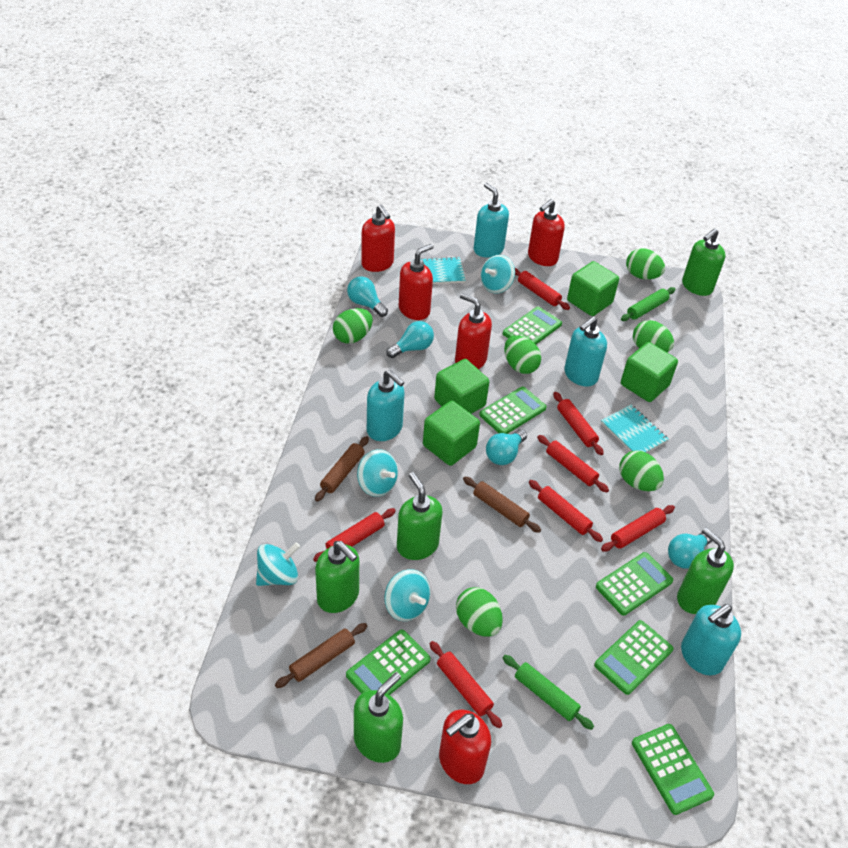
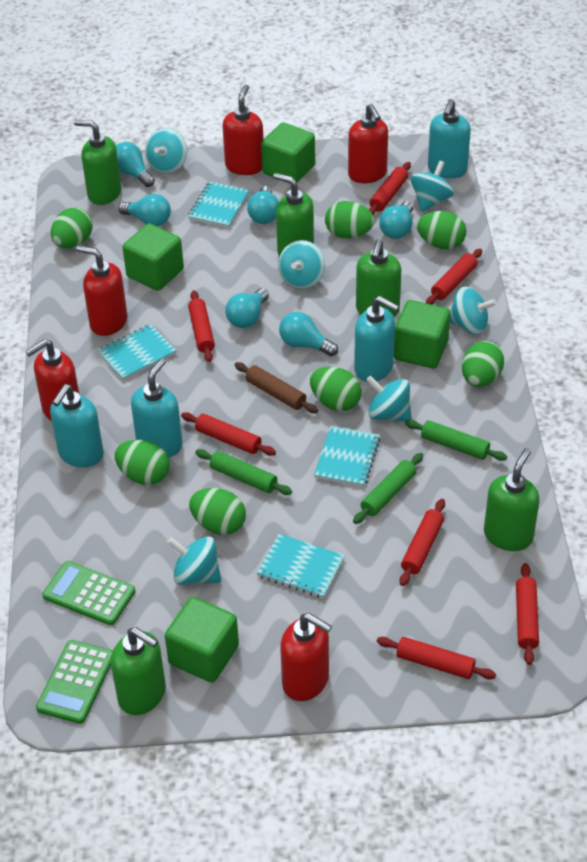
brown rolling pin: [275,623,367,688] [315,436,369,502] [463,477,541,533] = 3 -> [235,362,318,413] = 1
green calculator: [346,630,430,695] [479,387,547,434] [503,307,562,344] [594,620,673,695] [596,552,673,616] [632,724,714,815] = 6 -> [36,640,113,724] [42,561,135,625] = 2
green egg: [333,308,373,343] [456,587,503,637] [504,335,541,374] [619,450,664,491] [626,248,665,280] [633,320,674,352] = 6 -> [51,208,93,248] [114,440,169,485] [189,488,246,535] [310,367,362,411] [325,201,374,238] [417,211,466,249] [462,341,504,387] = 7
green rolling pin: [503,655,594,730] [621,287,675,321] = 2 -> [195,449,292,495] [353,453,423,524] [405,419,507,461] = 3
turquoise light bulb: [347,276,388,317] [386,321,434,358] [486,429,527,465] [668,532,712,569] = 4 -> [116,142,155,187] [118,194,171,227] [225,288,269,328] [247,186,279,224] [279,312,338,356] [379,201,413,239] = 6
turquoise notebook: [413,257,466,284] [601,404,669,453] = 2 -> [97,324,176,380] [188,182,249,228] [257,534,345,598] [314,426,380,487] = 4
turquoise spinning top: [256,542,300,586] [357,449,398,497] [384,569,431,621] [481,255,515,293] = 4 -> [145,128,187,174] [167,536,221,585] [278,240,325,289] [366,376,411,422] [411,161,454,212] [450,286,497,335] = 6

